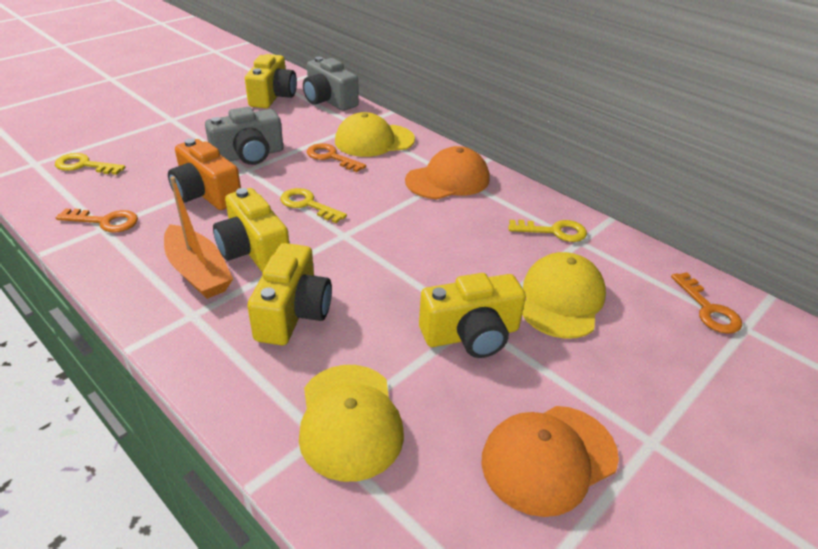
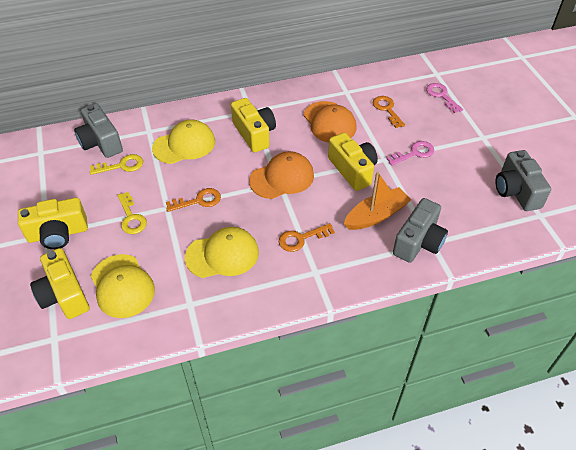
grey camera: [205,107,283,165] [303,57,359,111] = 2 -> [74,103,123,158] [393,198,448,263] [495,150,551,211] = 3
orange camera: [168,138,241,210] = 1 -> none = 0
pink key: none = 0 -> [386,141,434,166] [426,83,463,113] = 2
yellow key: [55,153,126,175] [280,188,347,223] [508,220,587,242] = 3 -> [90,154,143,175] [117,192,147,234] = 2

